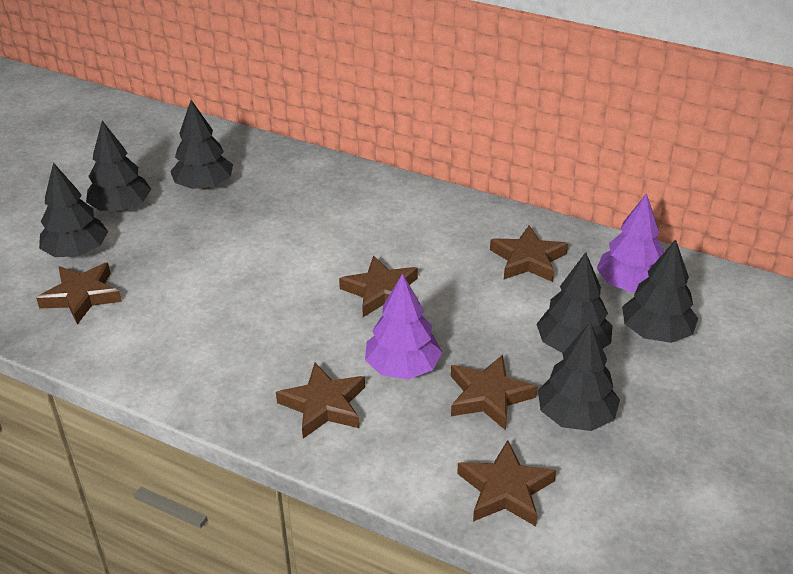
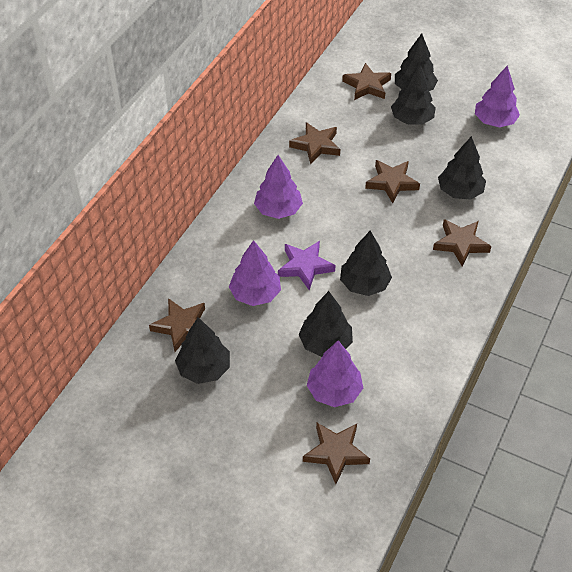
purple star: none = 0 -> [278,241,336,290] = 1
purple tree: [365,274,442,379] [596,193,665,292] = 2 -> [229,240,281,306] [254,155,303,219] [307,340,363,407] [475,65,520,127] = 4

